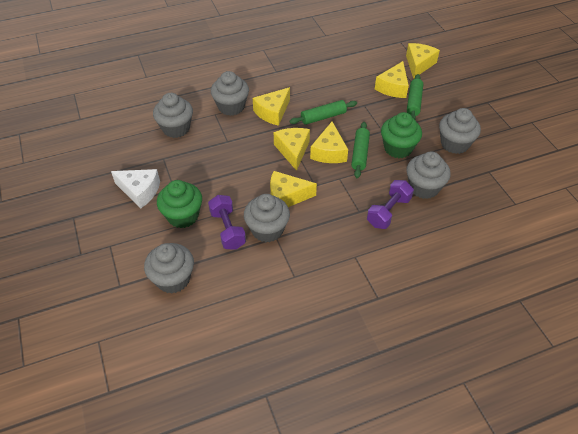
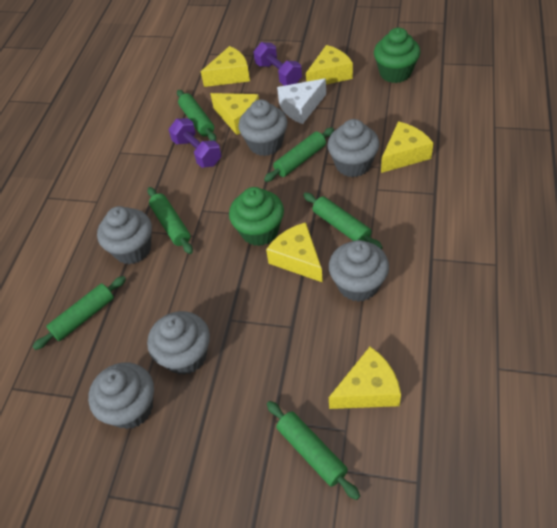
green rolling pin: [289,100,357,125] [351,122,370,178] [407,74,423,119] = 3 -> [33,276,126,350] [147,187,193,254] [177,90,216,141] [264,127,334,182] [267,401,360,500] [303,193,383,250] = 6

